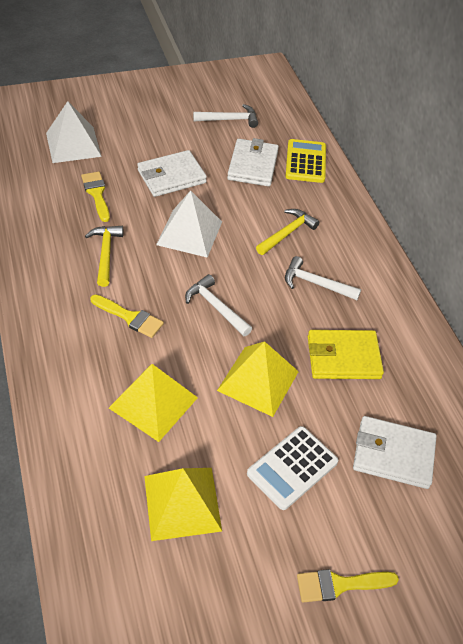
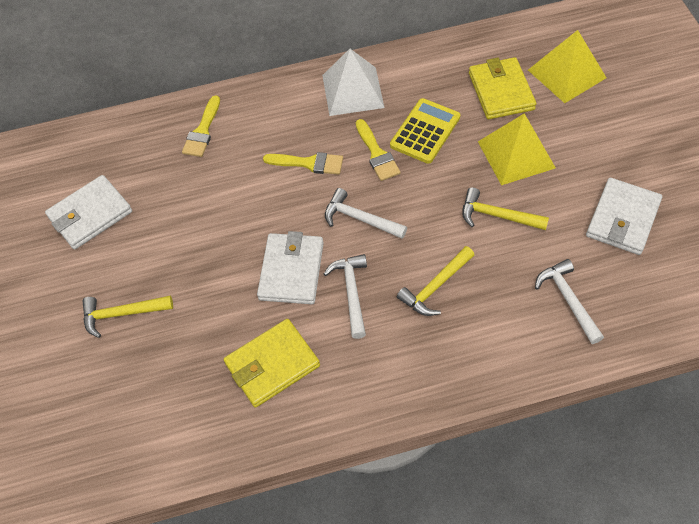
white calculator: [247,426,338,510] = 1 -> none = 0
white pyramid: [46,101,102,163] [156,190,222,258] = 2 -> [322,49,385,116] = 1
yellow hammer: [85,226,123,287] [256,209,319,255] = 2 -> [83,296,173,338] [397,246,474,316] [462,187,549,230] = 3
yellow pyramid: [109,364,198,442] [144,468,222,541] [217,341,299,417] = 3 -> [478,113,556,185] [528,30,606,103] = 2
yellow wallet: [308,330,384,379] = 1 -> [224,319,320,408] [469,57,536,119] = 2

